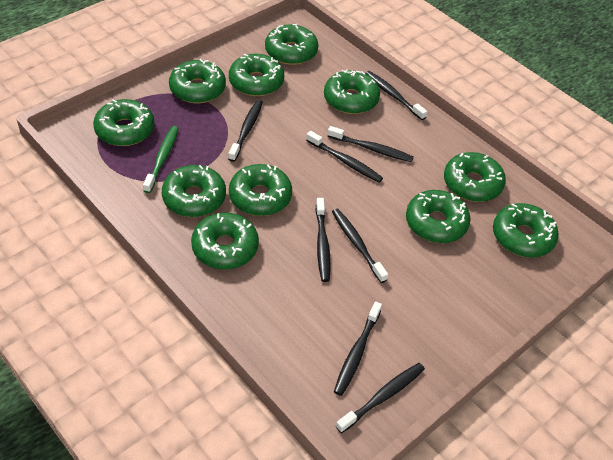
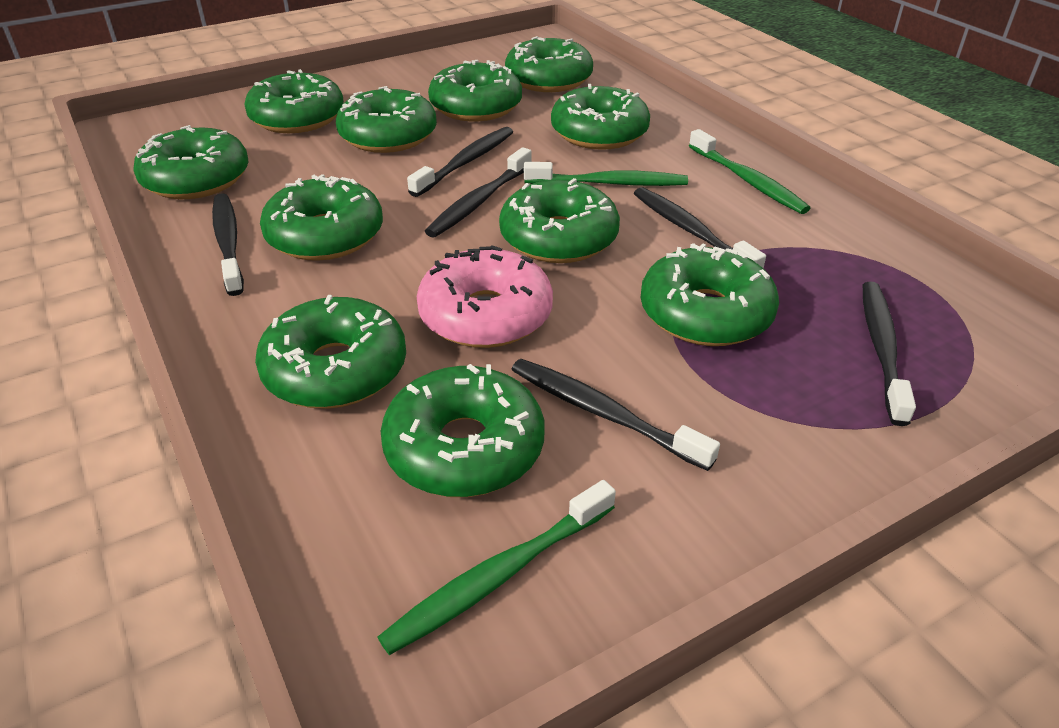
black toothbrush: [228,100,263,162] [306,131,383,183] [315,198,331,282] [328,126,414,162] [332,209,388,283] [334,301,382,396] [336,363,425,433] [365,71,428,120] = 8 -> [212,193,244,296] [407,127,513,197] [425,147,532,238] [511,359,720,471] [634,187,766,268] [863,281,916,426] = 6
green toothbrush: [143,126,179,193] = 1 -> [378,480,616,655] [524,162,688,186] [689,129,810,214] = 3
pink donut: none = 0 -> [417,245,553,348] = 1

